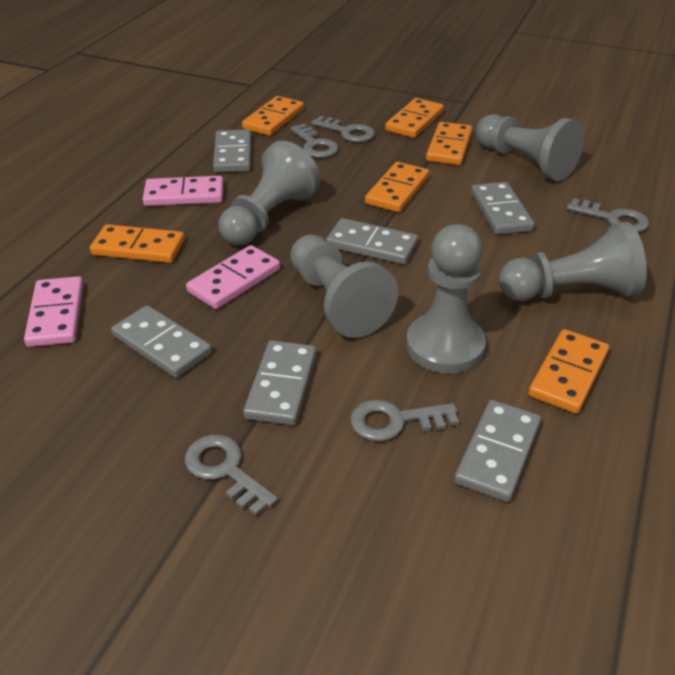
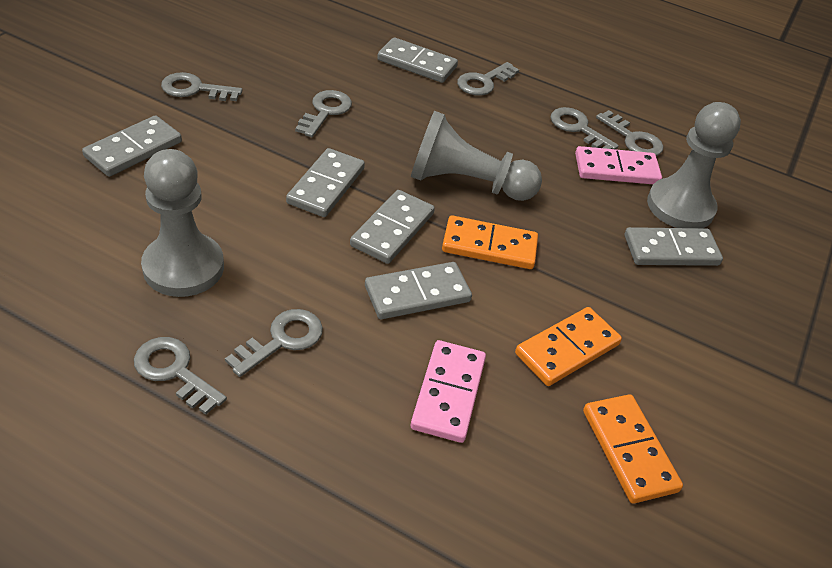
grey key: [185,434,278,516] [290,123,339,158] [311,116,375,142] [350,399,459,441] [567,198,649,232] = 5 -> [134,337,227,415] [161,72,242,101] [225,309,323,377] [295,90,352,137] [457,62,519,96] [550,107,619,149] [596,110,663,156] = 7
grey pawn: [219,141,320,245] [290,234,398,338] [406,224,486,374] [476,114,584,181] [499,222,647,301] = 5 -> [141,149,224,297] [411,111,542,201] [647,102,741,228] = 3
orange domino: [90,224,185,263] [242,96,304,136] [365,162,429,212] [385,98,444,138] [426,122,472,165] [528,329,609,414] = 6 -> [442,215,538,269] [515,307,622,386] [583,394,683,504] = 3
pink domino: [24,276,83,347] [143,176,223,206] [186,245,280,309] = 3 -> [411,340,486,443] [575,146,662,184] = 2

